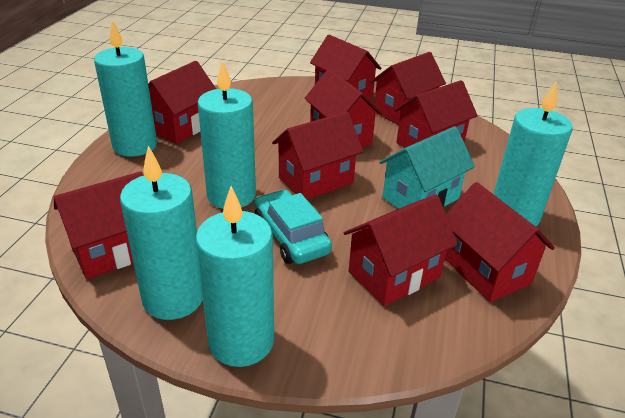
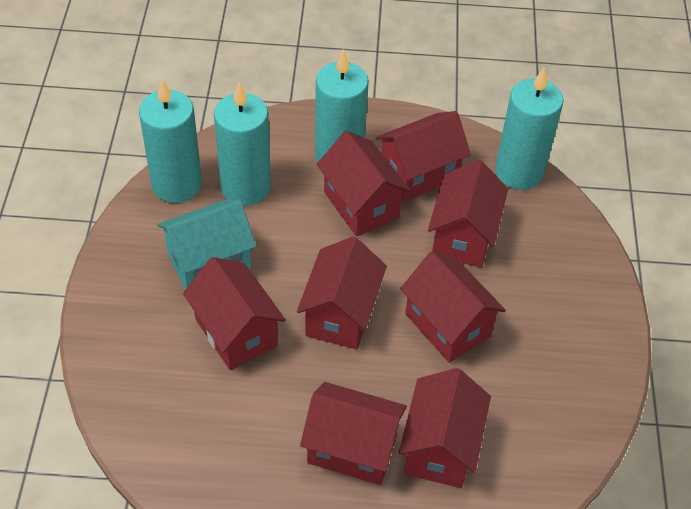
red house: [54,171,144,279] [148,61,216,144] [272,112,364,200] [304,69,382,147] [310,35,382,99] [344,195,458,306] [371,52,446,125] [394,80,478,148] [445,182,555,302] = 9 -> [183,257,286,370] [297,236,387,349] [300,382,407,485] [317,131,411,237] [376,111,471,201] [399,368,491,488] [400,251,506,363] [428,160,508,268] = 8
turquoise candle: [94,20,157,157] [120,146,203,320] [196,186,274,367] [198,60,256,209] [493,82,573,227] = 5 -> [139,79,202,203] [214,82,271,206] [315,49,369,162] [495,67,563,190] = 4
turquoise car: [254,189,332,264] = 1 -> none = 0

